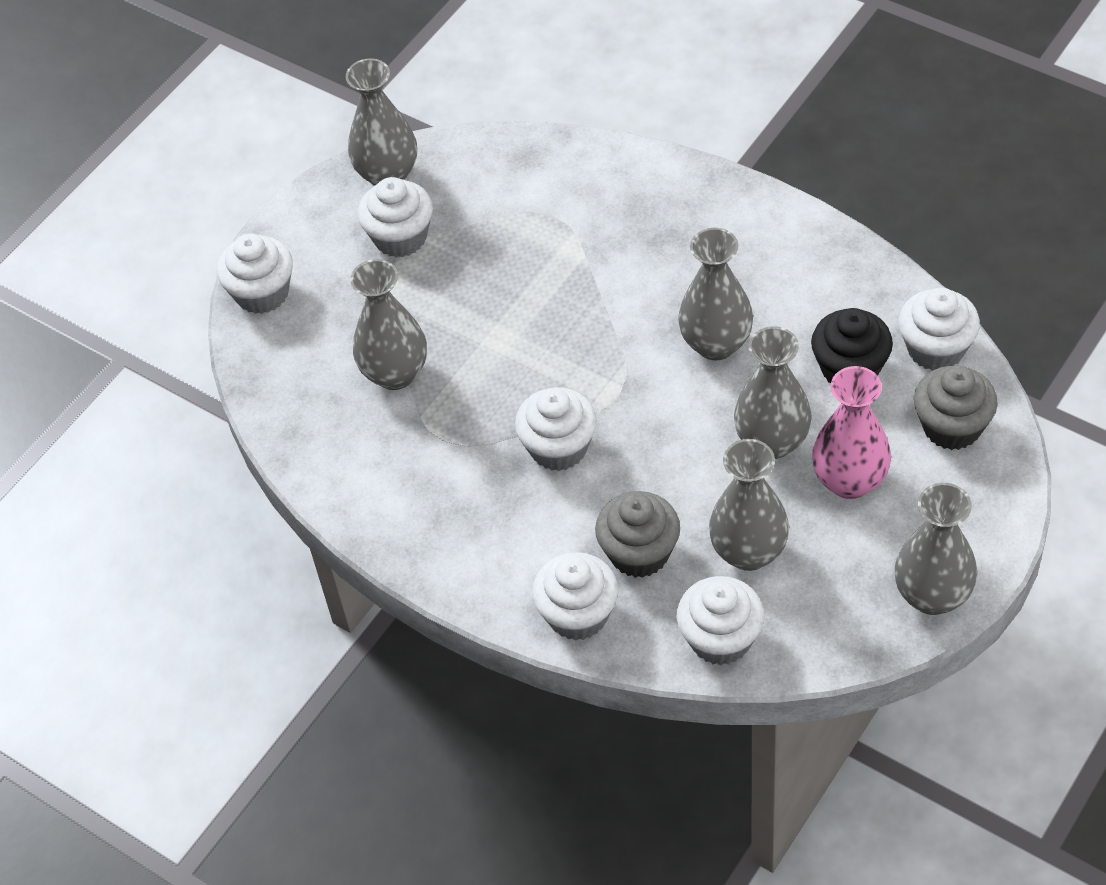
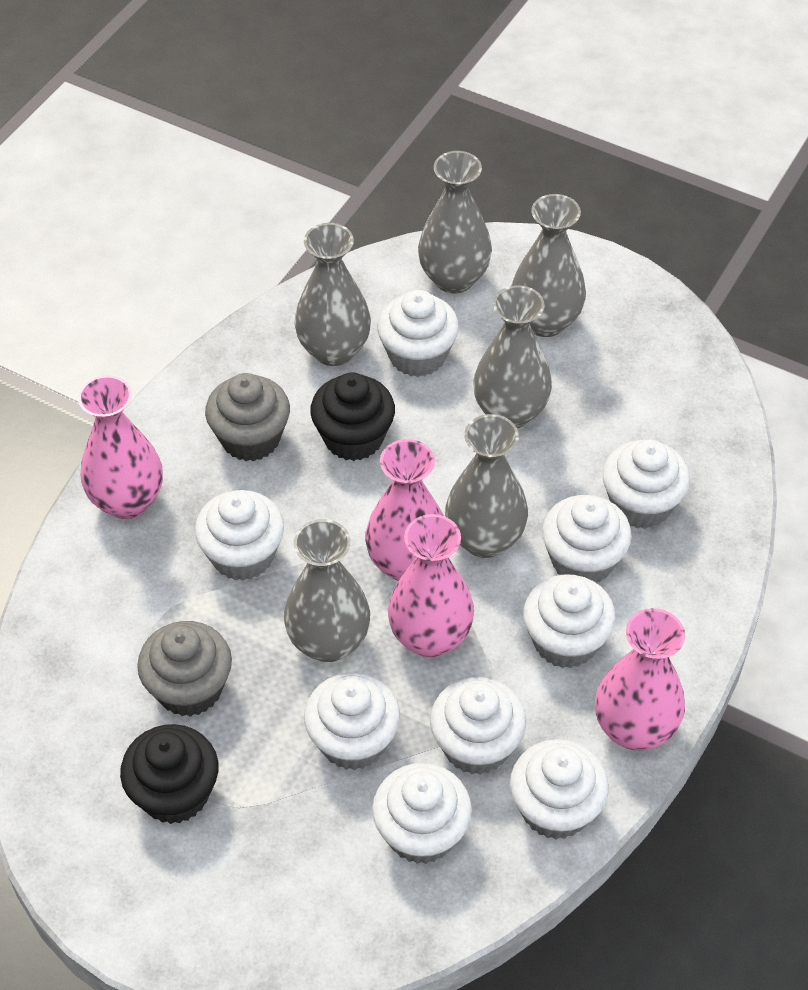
black cupcake: [811,308,893,383] = 1 -> [120,724,218,824] [310,373,395,461] = 2
pink vase: [812,366,891,499] = 1 -> [78,375,163,519] [365,439,444,581] [388,514,474,657] [595,608,685,750] = 4
white cupcake: [217,234,293,314] [358,177,433,257] [515,387,597,471] [532,552,618,641] [676,576,764,665] [899,288,980,371] = 6 -> [195,490,284,581] [304,673,400,770] [372,763,472,864] [377,290,459,377] [430,677,526,775] [510,739,609,840] [523,574,616,669] [542,495,632,582] [602,439,690,529] = 9

